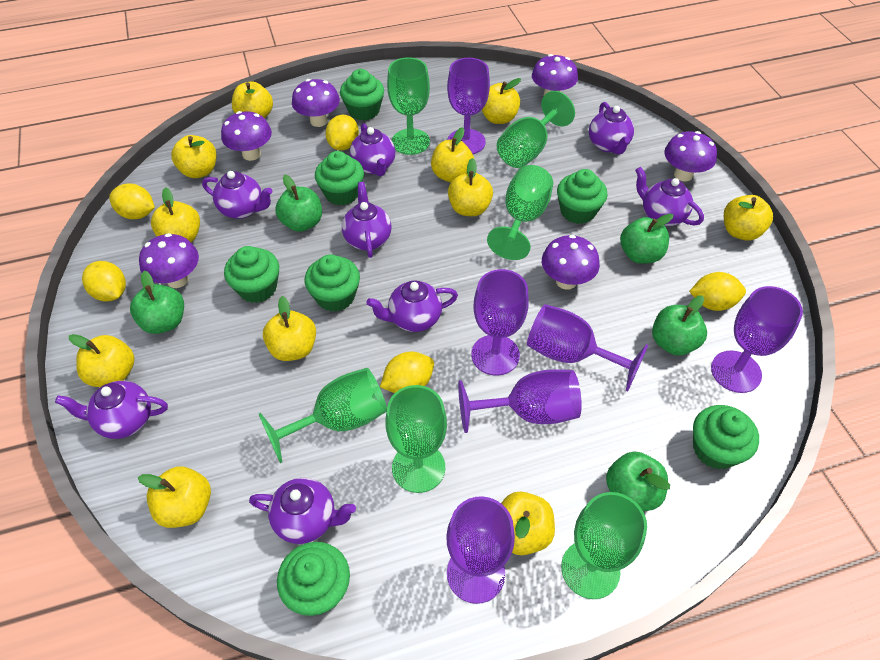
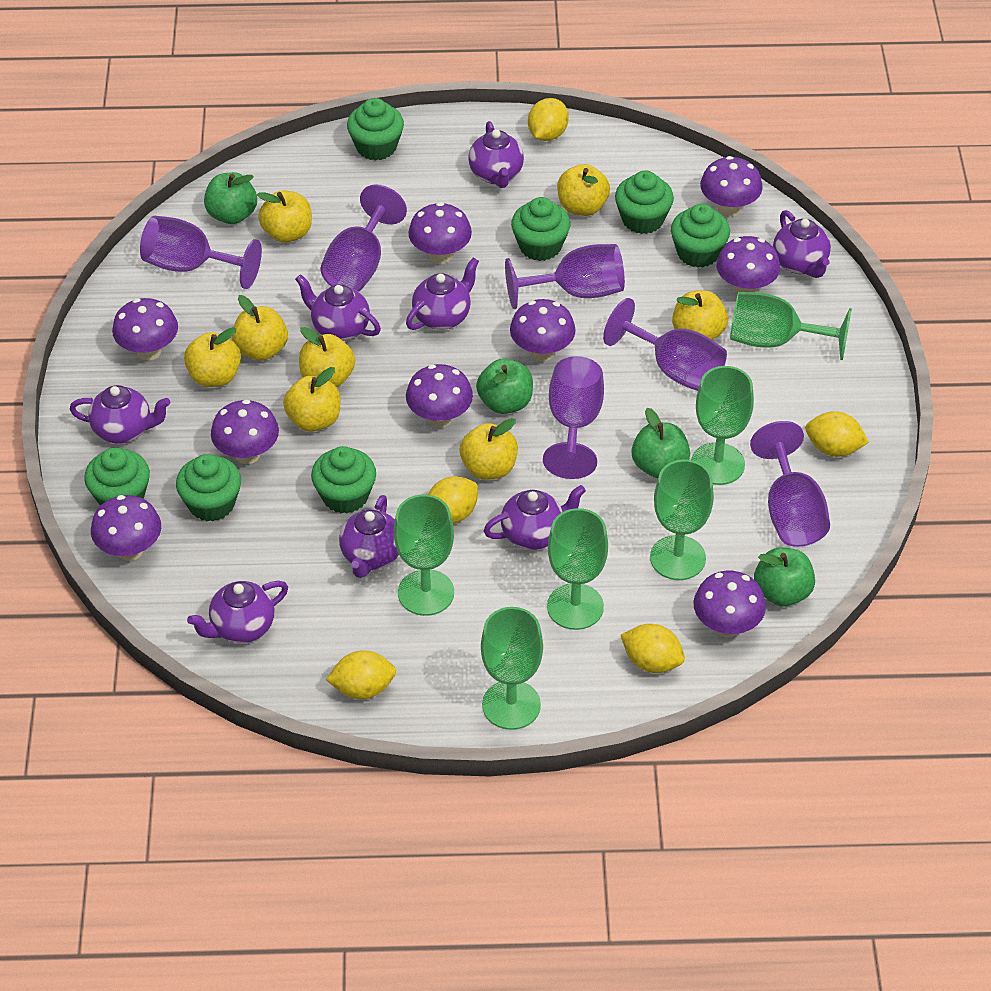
green apple: [130,271,184,334] [275,175,322,232] [606,451,670,511] [620,214,673,264] [652,296,707,356] = 5 -> [204,172,257,224] [476,359,533,414] [632,408,690,478] [754,547,815,606] = 4
purple mushroom: [139,233,199,288] [221,111,272,161] [292,79,340,127] [532,54,578,96] [542,235,600,290] [664,131,717,181] = 6 -> [91,495,161,561] [112,298,178,360] [211,400,279,464] [406,364,473,428] [408,202,472,264] [510,299,576,361] [693,571,766,638] [700,156,763,217] [716,236,780,295] = 9
yellow apple: [69,334,135,387] [138,466,211,528] [151,187,200,242] [171,135,216,178] [232,81,273,118] [263,296,316,361] [431,127,474,182] [448,158,493,216] [482,78,521,124] [501,492,555,555] [724,195,773,240] = 11 -> [184,327,241,387] [232,295,288,361] [257,190,312,243] [283,367,340,432] [299,327,355,387] [460,418,518,480] [557,164,610,216] [672,290,728,340] = 8

